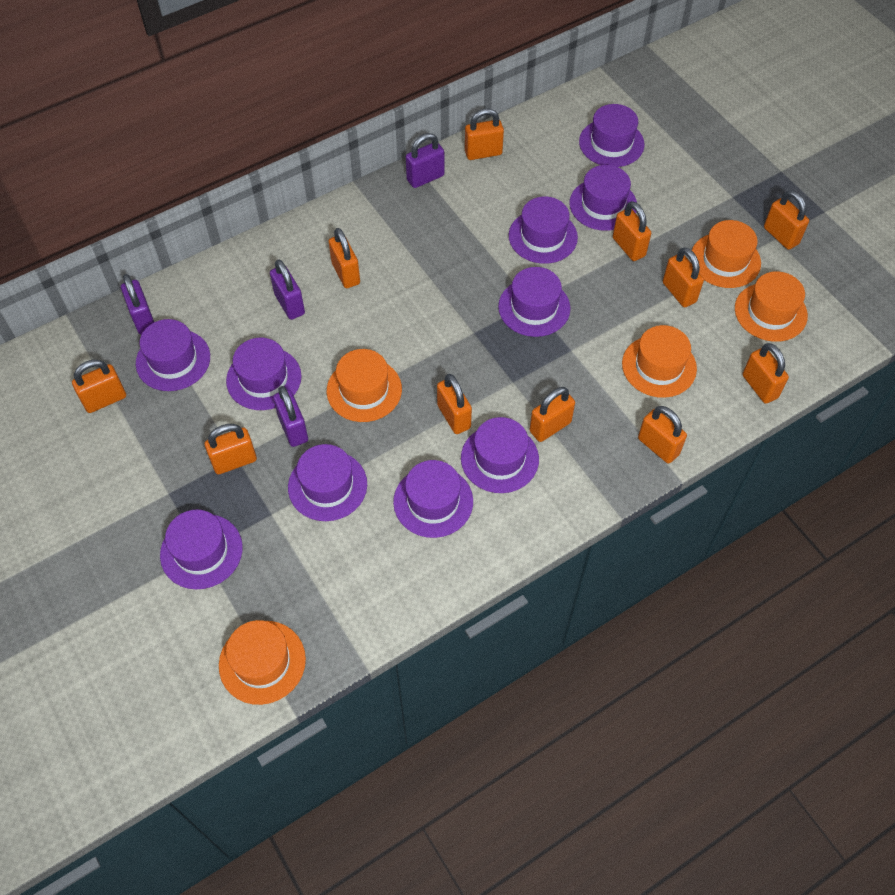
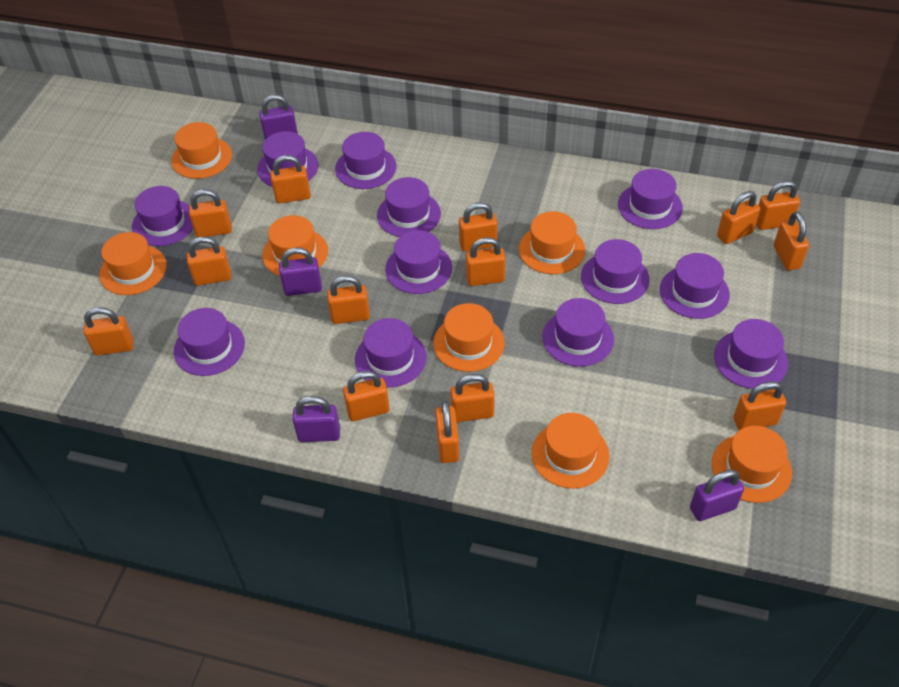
orange hat: [219,620,306,705] [327,349,402,422] [622,325,697,398] [692,220,761,288] [735,271,808,342] = 5 -> [100,232,167,295] [171,122,232,179] [262,215,328,276] [433,303,505,372] [519,211,585,274] [532,413,610,489] [712,426,792,503] = 7
orange padlock: [72,360,126,413] [205,424,257,474] [329,228,360,288] [437,374,472,434] [465,109,504,160] [530,387,575,442] [613,201,651,261] [638,406,687,464] [663,247,704,307] [743,343,789,404] [764,190,809,250] = 11 -> [84,307,134,355] [187,237,231,286] [189,189,232,237] [270,155,311,204] [327,276,370,324] [343,371,390,421] [435,401,459,463] [450,374,495,422] [459,202,498,251] [466,237,505,286] [717,191,760,244] [733,381,786,430] [756,181,800,230] [774,212,809,270] = 14
purple hat: [136,319,210,391] [160,510,243,589] [226,338,302,410] [288,444,367,521] [393,460,473,538] [461,417,539,493] [498,267,570,337] [509,196,578,264] [569,165,637,231] [579,104,645,167] = 10 -> [132,186,193,246] [174,308,245,376] [257,131,318,187] [335,132,396,189] [355,318,427,388] [377,177,441,237] [385,230,452,294] [542,298,614,367] [581,239,650,304] [618,169,683,229] [660,253,730,319] [714,319,788,389] = 12

